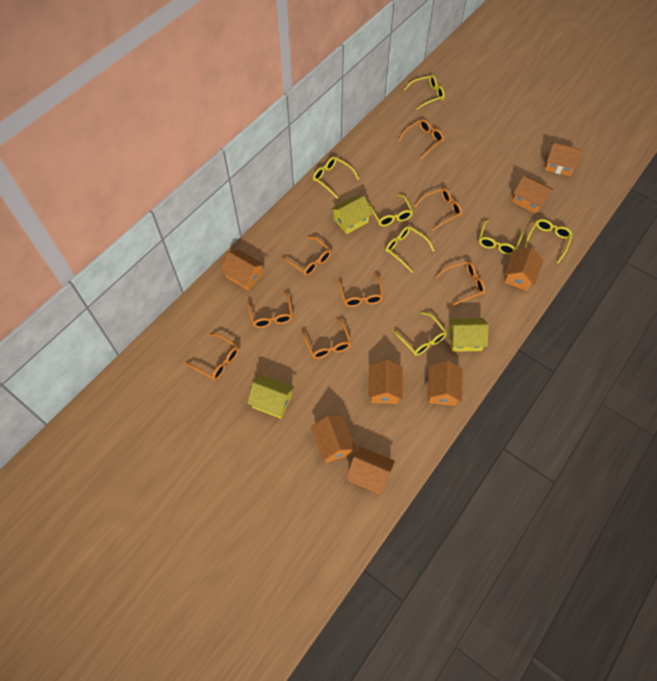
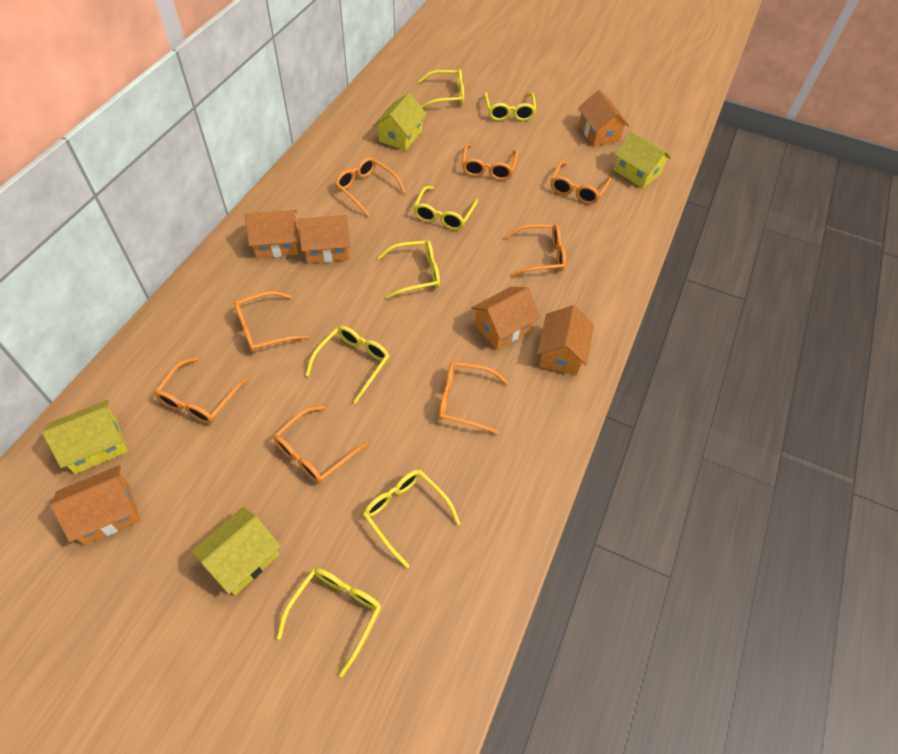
orange house: [221,250,265,291] [311,415,356,463] [346,446,395,494] [368,359,403,404] [427,361,463,406] [504,247,543,291] [512,176,553,214] [545,143,583,176] = 8 -> [50,465,140,545] [245,210,299,258] [298,215,351,263] [471,287,540,350] [537,305,594,376] [578,90,629,146] = 6
yellow house: [247,375,294,419] [331,196,372,234] [449,318,489,352] = 3 -> [42,400,128,474] [191,507,281,595] [374,93,427,151] [613,131,671,188] = 4

